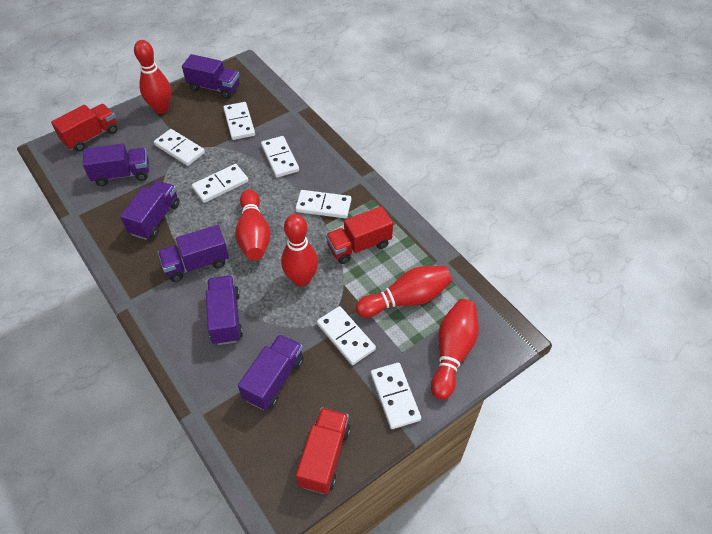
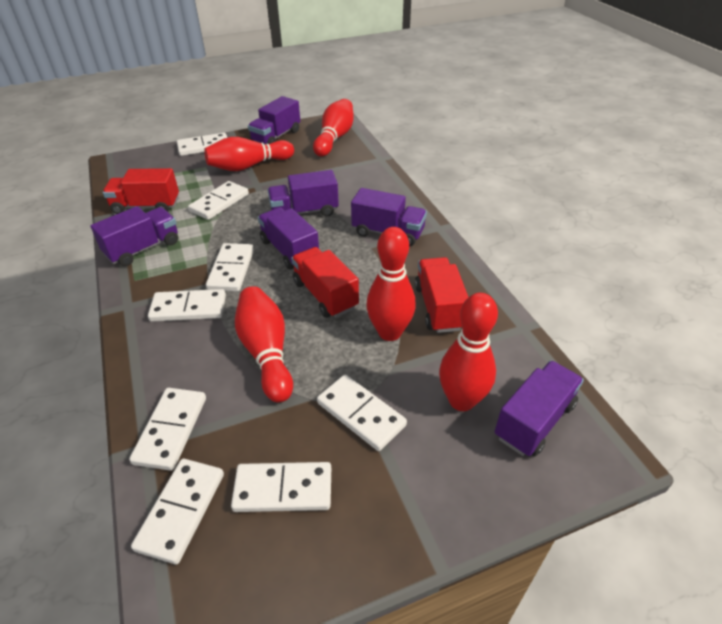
white domino: [154,129,205,166] [192,164,248,203] [223,102,255,140] [261,136,299,178] [295,190,351,218] [317,306,376,365] [371,363,421,429] = 7 -> [129,388,206,471] [131,459,224,564] [148,289,226,322] [177,133,227,156] [188,181,249,220] [206,243,254,292] [231,462,331,512] [317,375,407,451] = 8

